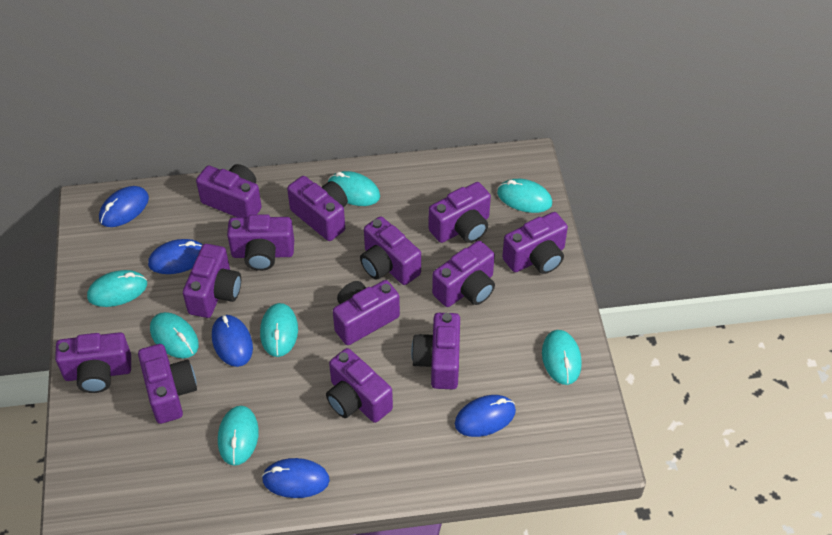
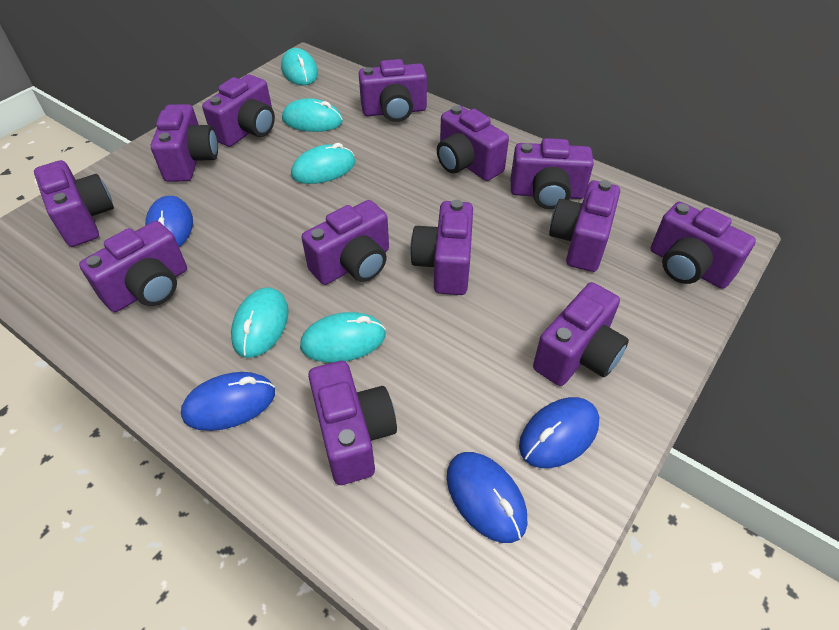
blue mouse: [99,186,149,227] [148,239,203,274] [212,315,253,367] [262,458,330,498] [455,395,516,437] = 5 -> [145,196,193,247] [181,372,275,431] [447,452,527,543] [519,397,599,468] = 4
turquoise mouse: [87,270,147,307] [150,312,199,358] [218,406,259,466] [260,303,298,357] [328,171,380,206] [497,179,552,213] [542,330,582,385] = 7 -> [231,288,289,358] [281,48,318,85] [282,98,343,132] [291,143,355,184] [300,312,386,363] = 5

